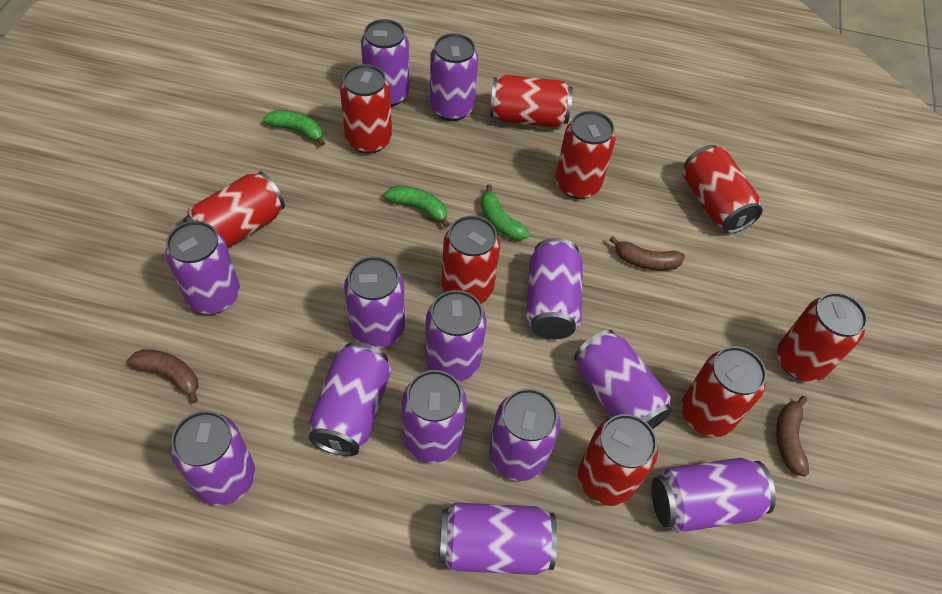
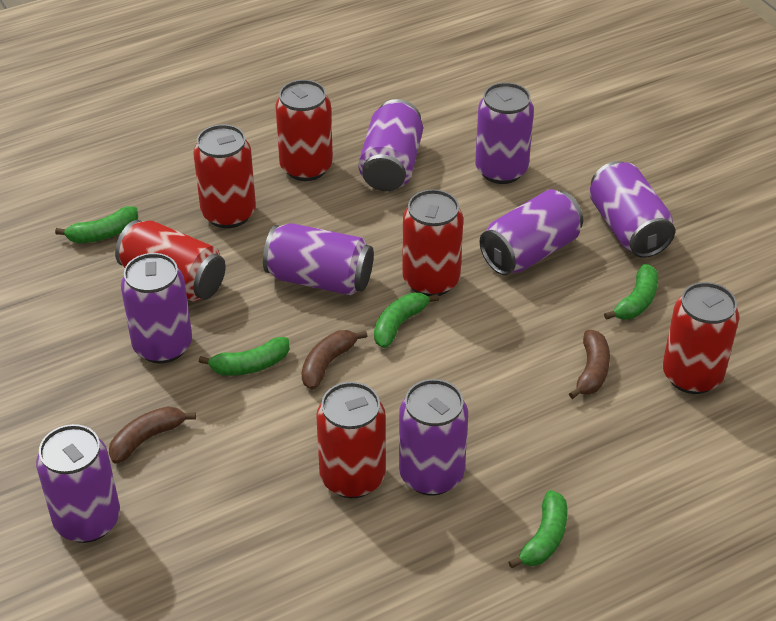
green banana: [263,110,325,146] [384,186,450,228] [481,184,530,240] = 3 -> [55,206,138,243] [199,337,289,376] [374,293,439,348] [508,490,567,568] [604,264,658,320] = 5
purple can: [165,221,240,314] [170,411,255,506] [309,342,391,456] [344,256,405,348] [361,19,409,107] [402,370,467,463] [425,290,487,382] [430,33,478,121] [439,502,557,575] [489,388,560,481] [526,238,583,339] [574,330,672,429] [651,458,776,533] = 13 -> [36,424,120,543] [121,253,192,363] [263,223,374,296] [358,99,423,191] [399,379,468,495] [475,82,534,184] [479,189,583,275] [589,161,675,258] = 8
red can: [183,171,285,248] [340,64,392,154] [442,215,500,304] [489,75,573,128] [555,111,616,199] [578,414,658,506] [681,346,767,437] [684,145,763,234] [777,292,868,382] = 9 -> [115,220,226,302] [193,124,256,228] [275,80,333,181] [316,382,386,498] [402,189,463,296] [663,282,739,394] = 6

